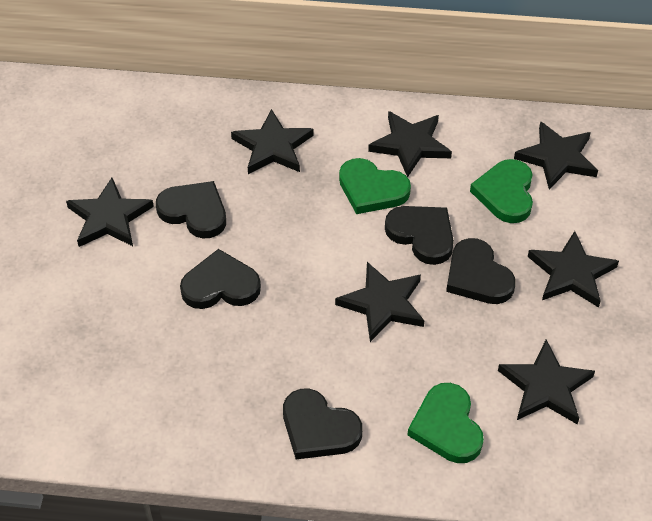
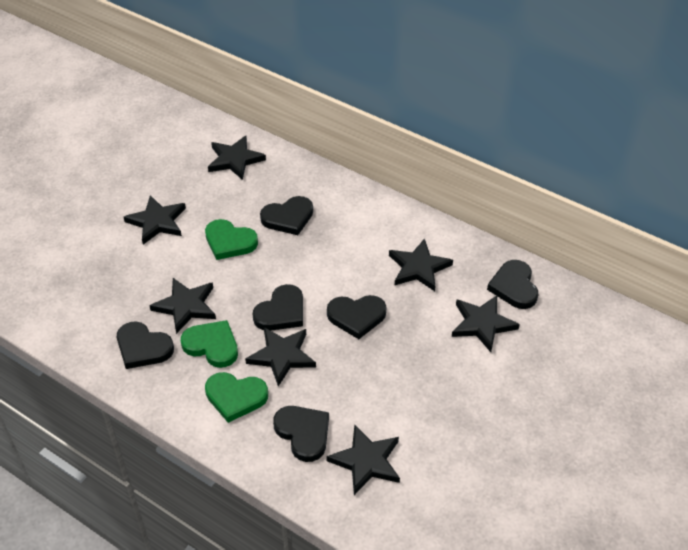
black heart: [156,181,226,239] [180,249,261,309] [283,388,362,459] [385,206,454,265] [446,238,516,304] = 5 -> [117,321,174,369] [252,284,303,331] [260,196,313,235] [273,406,329,462] [327,295,386,339] [487,260,538,309] = 6

